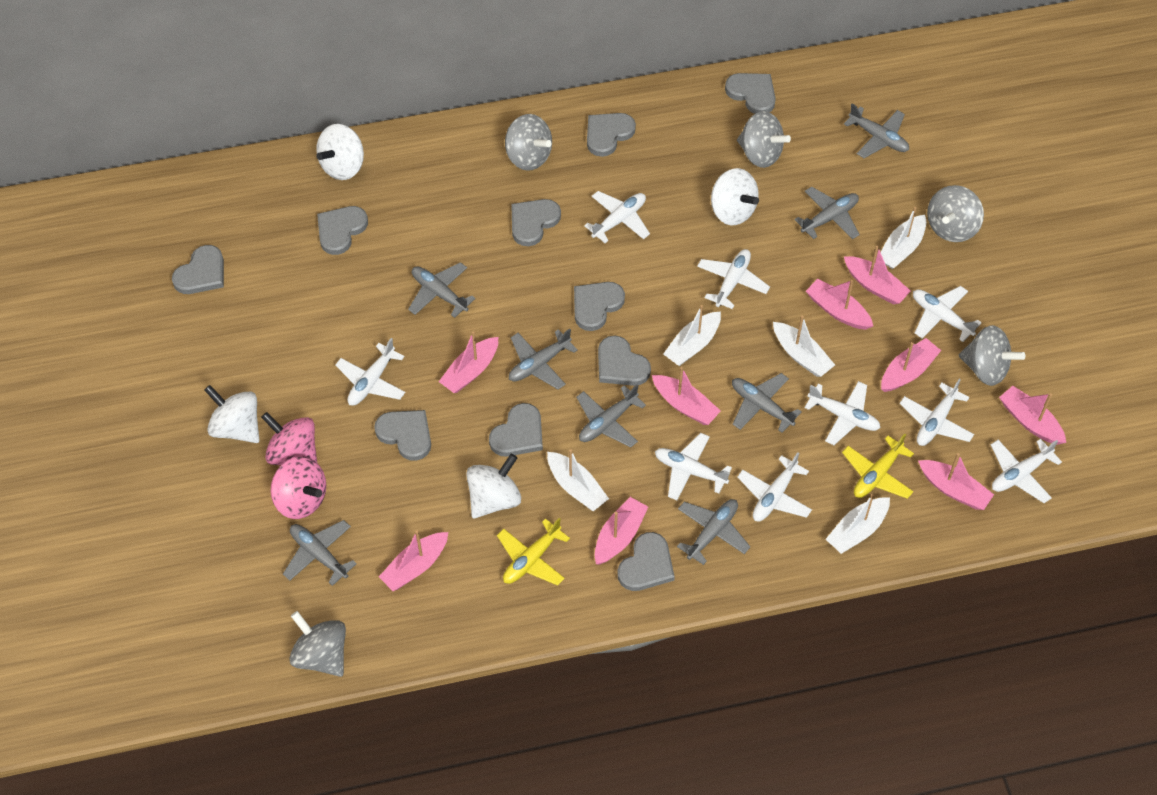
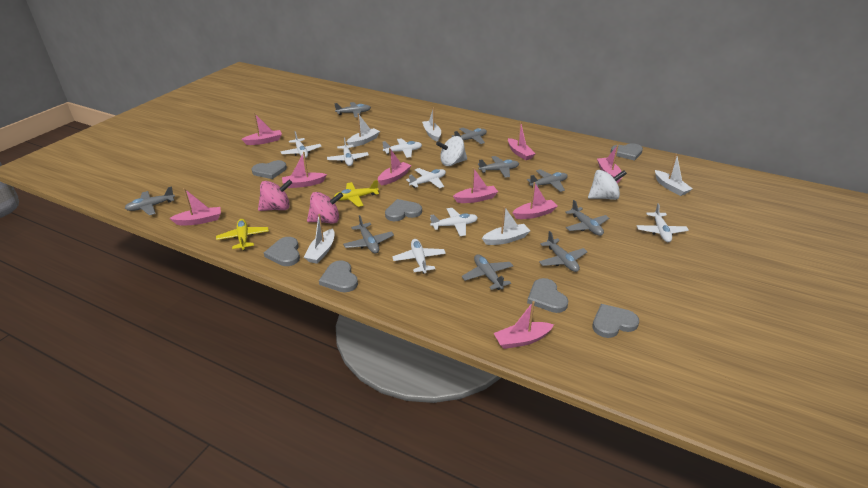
grey heart: [172,245,224,294] [317,206,368,255] [374,410,431,461] [489,403,543,457] [511,199,561,246] [574,282,625,331] [587,113,636,157] [598,336,651,386] [617,532,675,591] [725,73,776,114] = 10 -> [252,160,287,179] [264,237,300,266] [319,260,358,292] [385,199,422,221] [527,278,568,313] [592,304,639,338] [611,143,643,161] = 7
grey plane: [283,520,357,586] [408,262,476,318] [509,329,577,390] [576,384,646,448] [677,499,750,565] [732,373,801,433] [795,187,860,240] [844,103,909,158] = 8 -> [125,186,175,215] [334,102,371,118] [343,215,394,254] [451,128,487,144] [462,254,513,290] [478,156,519,178] [527,169,568,192] [539,231,587,272] [566,200,609,236] = 9
grey spinning top: [290,611,346,677] [505,114,552,171] [737,111,791,168] [927,185,984,242] [959,325,1025,386] = 5 -> none = 0
white plane: [335,338,406,406] [584,191,650,243] [655,433,732,500] [697,249,770,309] [737,452,812,522] [804,381,880,445] [900,379,974,446] [913,286,982,342] [991,439,1062,503] = 9 -> [281,131,322,158] [327,137,369,166] [382,138,422,158] [392,239,446,274] [406,168,446,188] [430,208,478,236] [637,203,689,242] = 7
white spinning top: [204,385,260,443] [316,124,364,180] [467,454,521,518] [711,168,759,225] = 4 -> [436,136,467,166] [588,170,627,200] = 2

